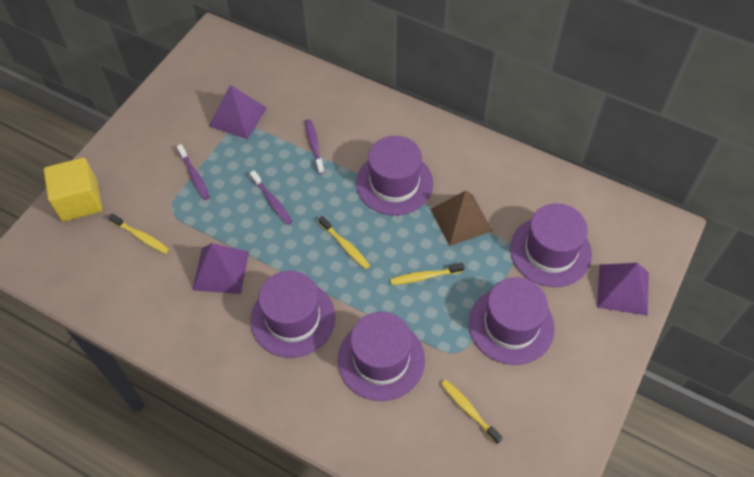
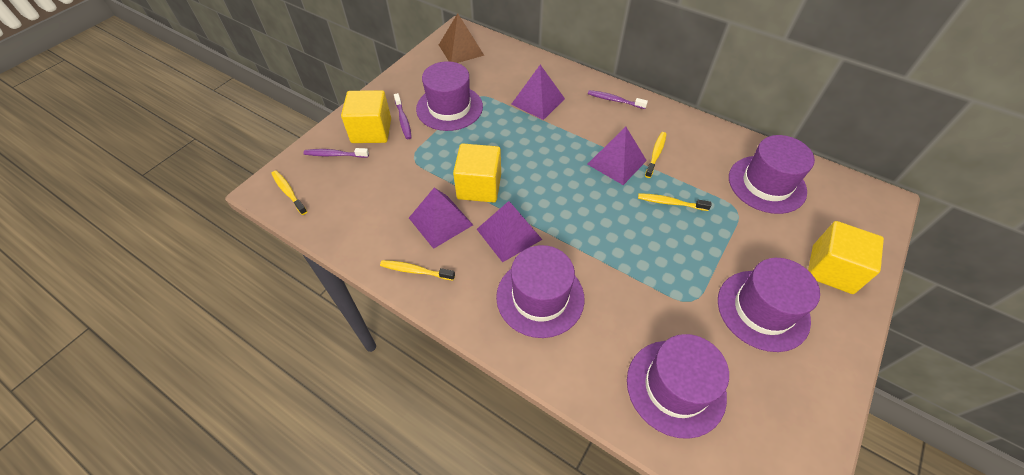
purple pyramid: [193,243,249,294] [209,85,267,139] [597,263,649,316] = 3 -> [409,188,473,249] [477,201,542,263] [512,65,565,120] [587,127,647,185] = 4
yellow cube: [44,158,102,222] = 1 -> [341,90,391,143] [453,143,501,203] [808,221,884,294] = 3

